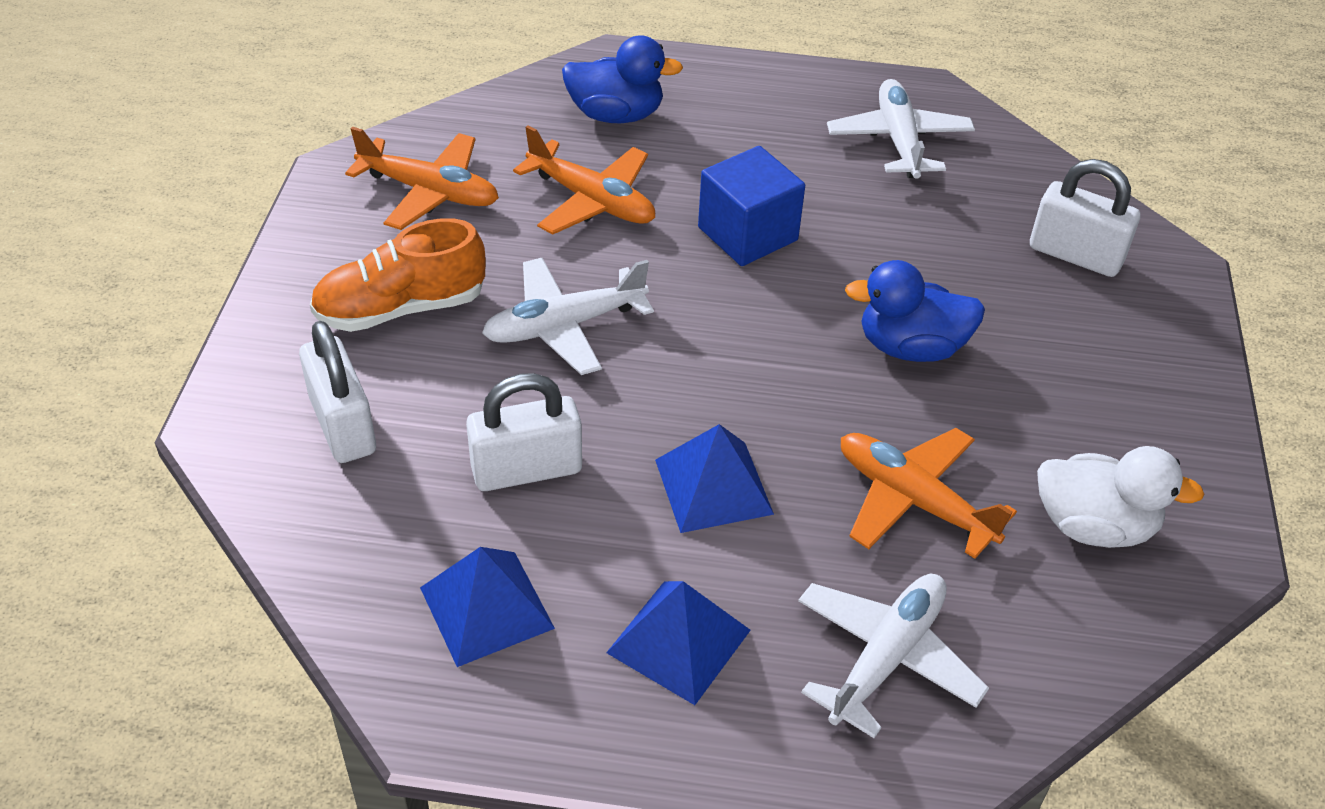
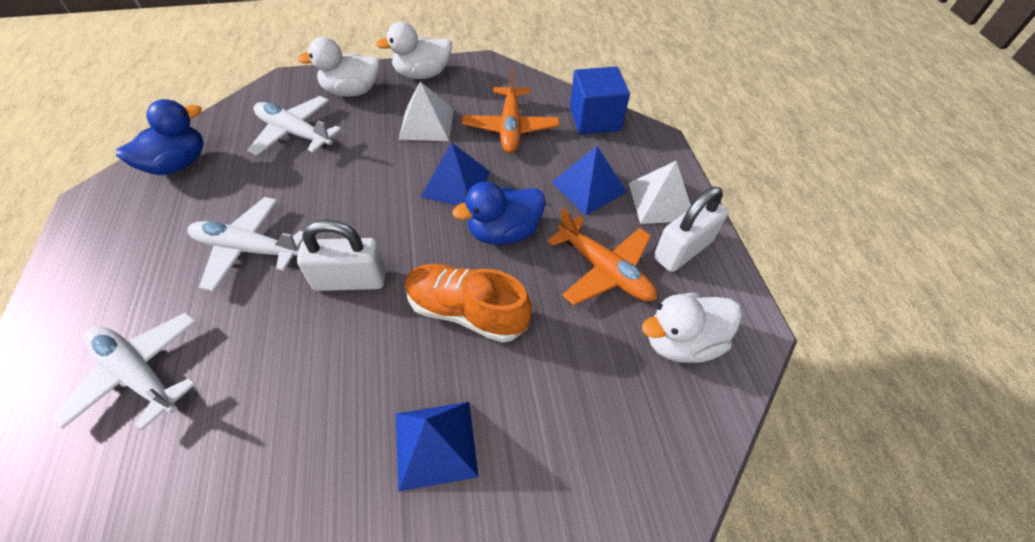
orange plane: [345,127,499,230] [513,126,655,234] [841,428,1017,559] = 3 -> [462,68,559,153] [548,208,657,305] = 2
white duck: [1037,446,1205,548] = 1 -> [298,37,380,97] [376,22,452,79] [642,293,742,363] = 3
white padlock: [299,321,376,463] [466,373,582,491] [1030,159,1140,277] = 3 -> [297,219,386,291] [654,187,728,272] = 2
white pyramid: none = 0 -> [398,81,454,141] [629,161,691,224] = 2

